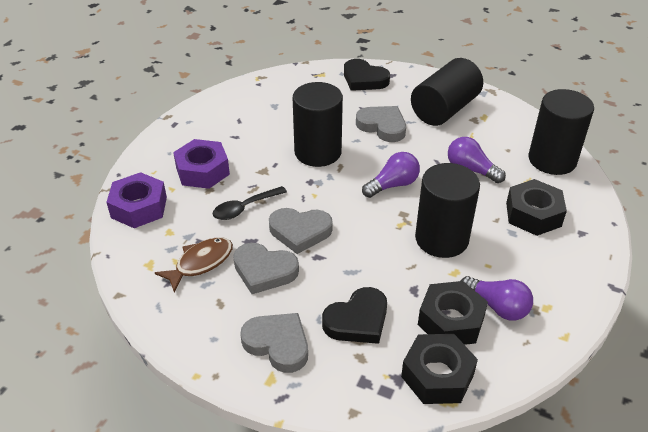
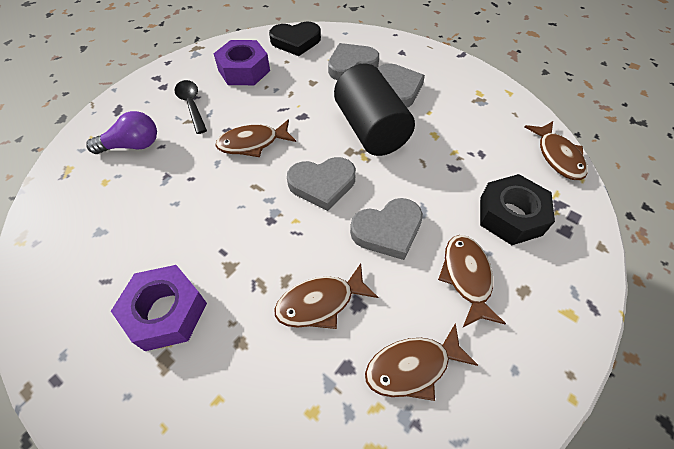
black cylinder: [293,82,343,167] [411,58,483,126] [415,163,480,258] [529,89,594,175] = 4 -> [334,64,415,156] = 1
black heart: [322,287,387,344] [344,59,390,91] = 2 -> [269,22,321,56] = 1
black nut: [401,334,478,404] [418,281,488,345] [506,179,567,236] = 3 -> [480,174,555,245] = 1
brown fish: [155,237,233,293] = 1 -> [215,119,296,157] [274,264,378,329] [365,323,478,401] [438,235,506,327] [524,121,588,180] = 5
purple light bulb: [362,152,420,198] [448,137,506,183] [461,276,533,321] = 3 -> [86,111,157,154] = 1

